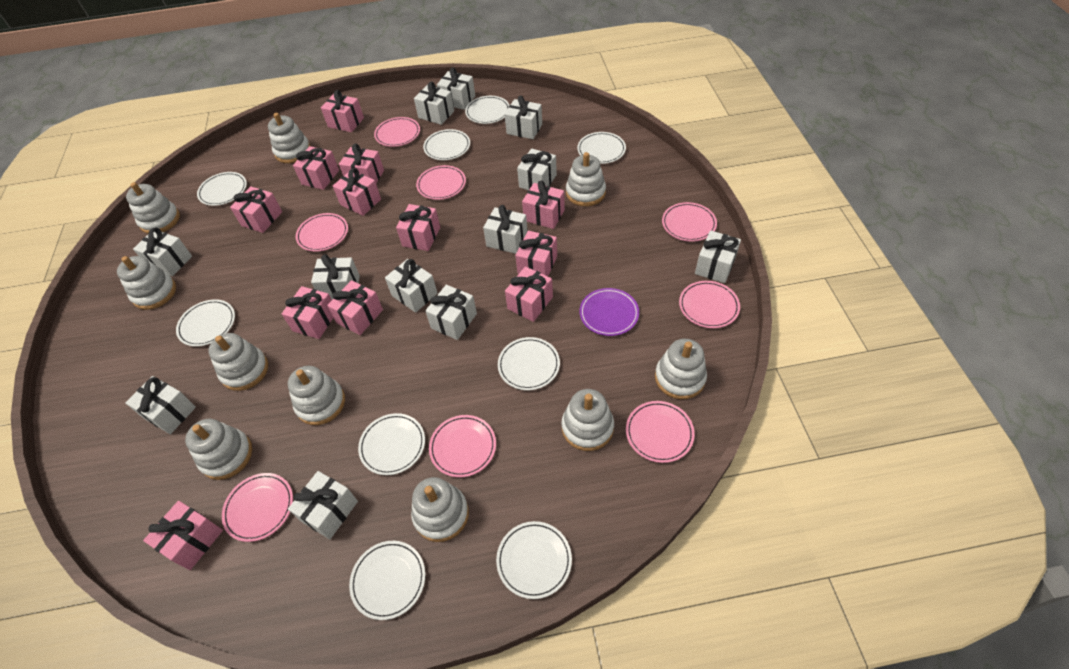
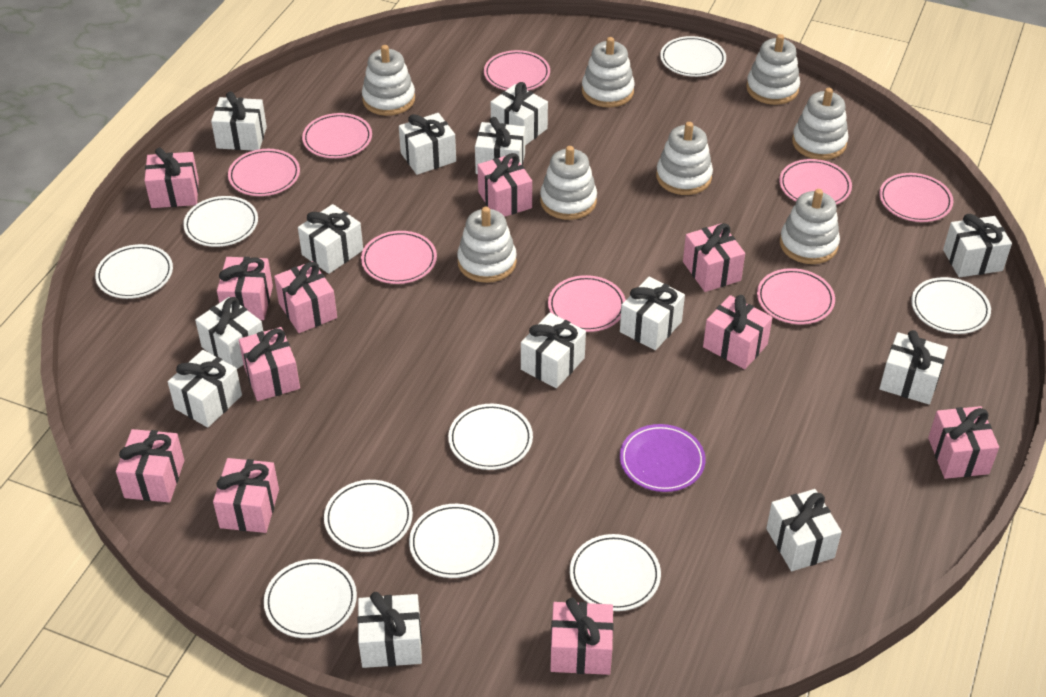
pink gift: [143,501,223,570] [230,186,282,233] [282,286,333,339] [293,146,339,190] [321,90,364,132] [327,280,383,335] [333,168,381,216] [339,144,384,183] [396,204,440,251] [505,266,553,322] [515,231,557,276] [522,180,565,229] = 12 -> [116,429,184,502] [144,148,199,208] [213,458,279,533] [217,257,273,320] [239,327,300,401] [274,261,337,333] [477,153,532,217] [550,598,614,675] [683,223,745,292] [703,295,773,369] [928,406,999,479] = 11
white gift: [125,376,196,434] [133,228,192,276] [288,471,358,539] [311,254,360,300] [385,259,438,313] [414,82,454,125] [425,285,477,340] [437,68,475,110] [483,205,528,254] [505,96,542,139] [517,148,557,190] [695,230,741,283] = 12 -> [168,350,242,427] [195,297,263,369] [211,91,267,151] [298,204,363,274] [357,592,422,668] [399,113,456,175] [475,117,525,174] [491,82,548,146] [521,313,586,388] [620,277,685,350] [766,489,842,571] [879,330,948,404] [943,214,1012,277] = 13
white stacking toy: [117,256,176,310] [126,182,180,234] [185,419,252,480] [208,333,268,391] [268,113,310,163] [288,366,345,425] [411,477,469,542] [561,389,614,451] [566,152,606,206] [655,339,707,399] = 10 -> [362,45,415,116] [457,207,517,283] [540,146,597,220] [582,37,635,107] [656,122,713,195] [746,34,800,105] [780,189,840,264] [792,88,849,160] = 8

